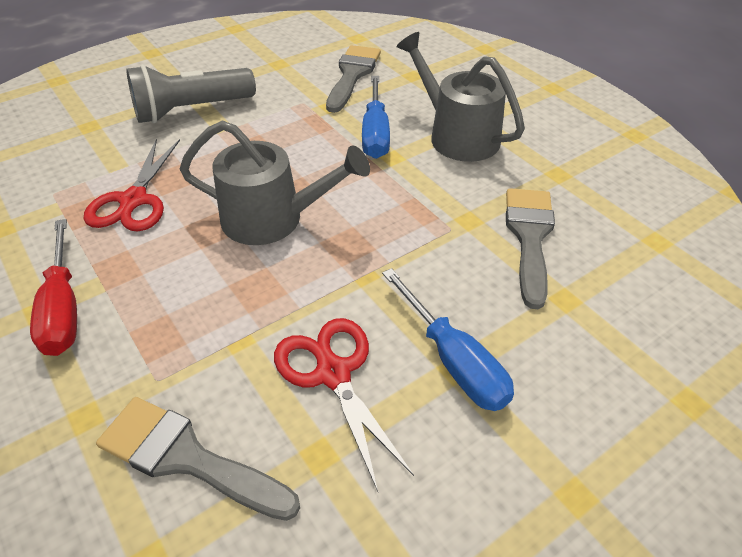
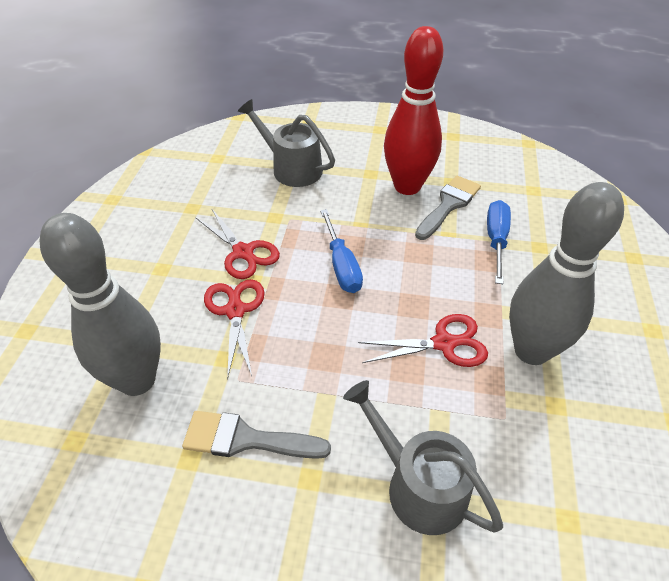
grey bowling pin: none = 0 -> [39,213,161,396] [509,182,624,365] = 2
grey brush: [96,397,300,521] [326,45,381,113] [506,188,555,309] = 3 -> [182,411,331,459] [415,176,481,240] = 2
grey flashlight: [126,64,256,123] = 1 -> none = 0
red bowling pin: none = 0 -> [384,26,443,195] = 1
red scissors: [84,139,180,231] [274,318,414,491] = 2 -> [195,209,280,279] [204,279,265,380] [358,314,488,367] = 3
red screwdriver: [30,219,77,356] = 1 -> none = 0

